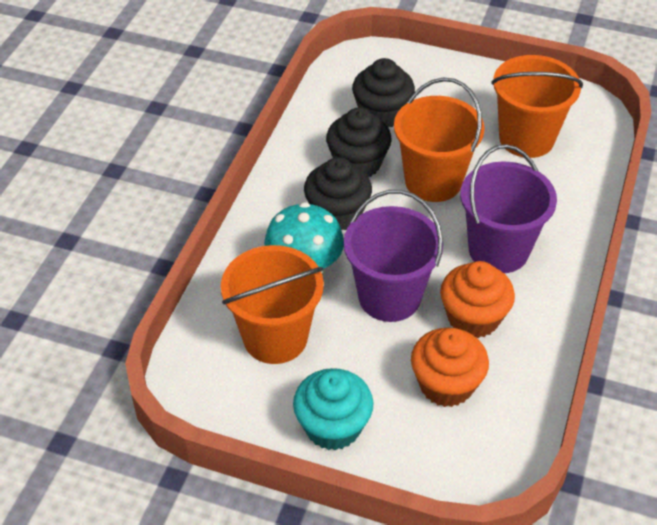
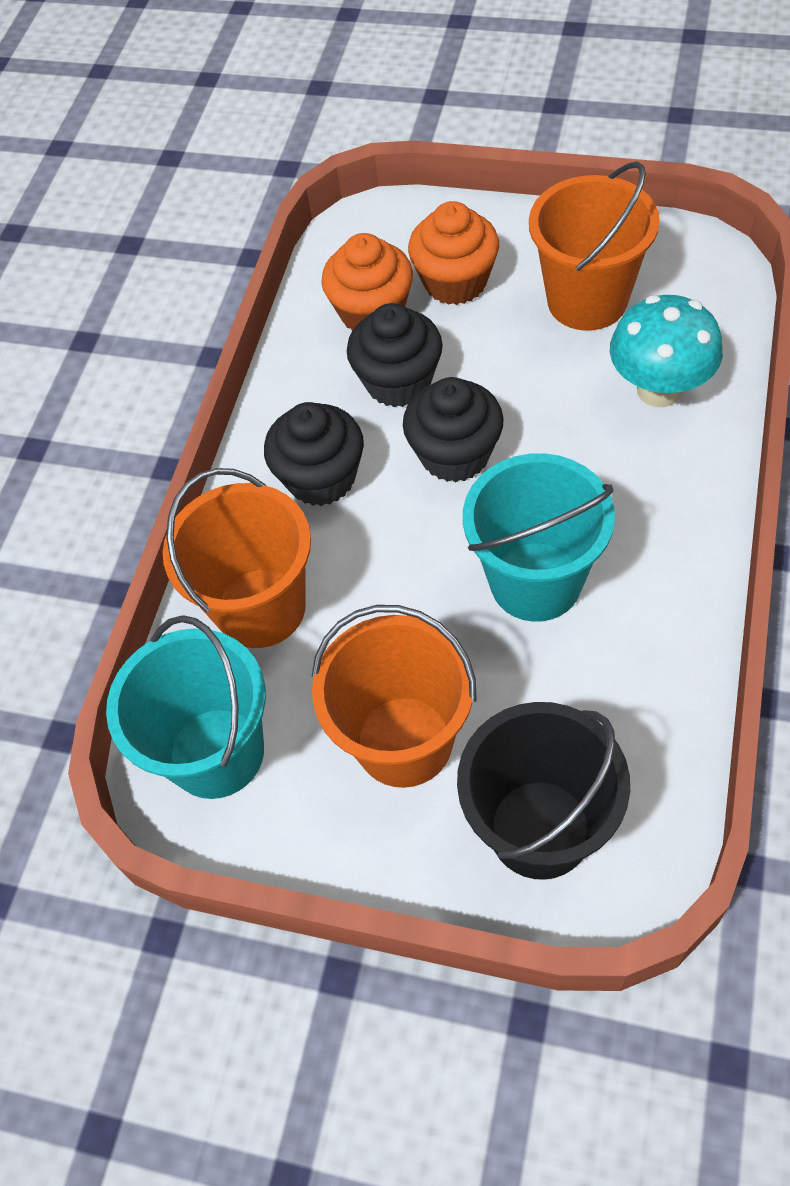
black bucket: none = 0 -> [457,702,630,880] = 1
purple bucket: [344,190,443,322] [460,144,557,273] = 2 -> none = 0
turquoise bucket: none = 0 -> [106,615,266,799] [463,453,615,622] = 2
turquoise cupcake: [293,368,373,450] = 1 -> none = 0

